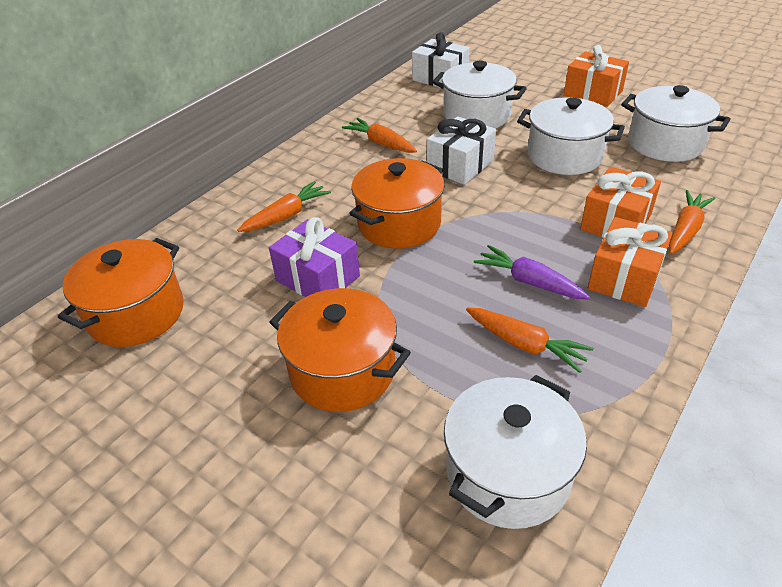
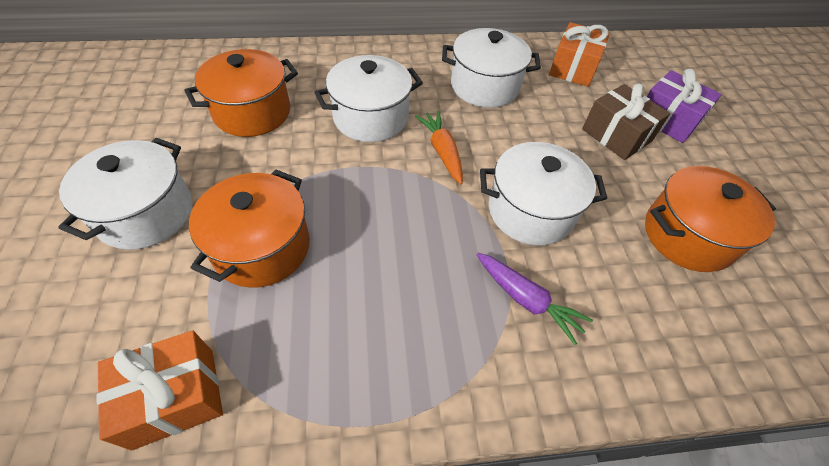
brown gift: none = 0 -> [582,83,670,160] = 1
orange carrot: [237,181,331,232] [342,118,417,153] [466,308,594,373] [669,190,716,254] = 4 -> [415,111,463,185] = 1
orange gift: [564,45,629,107] [580,166,661,238] [588,217,673,307] = 3 -> [96,330,223,451] [549,22,610,87] = 2
white gift: [412,32,470,89] [427,116,496,185] = 2 -> none = 0

